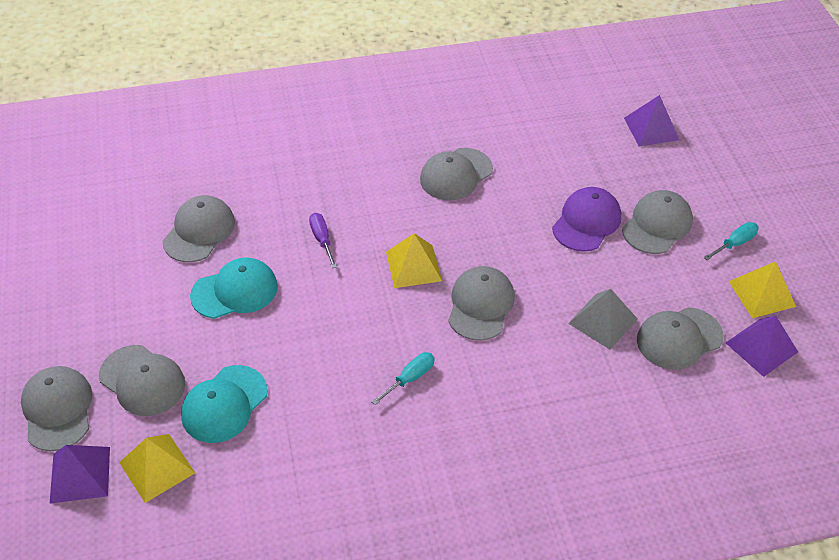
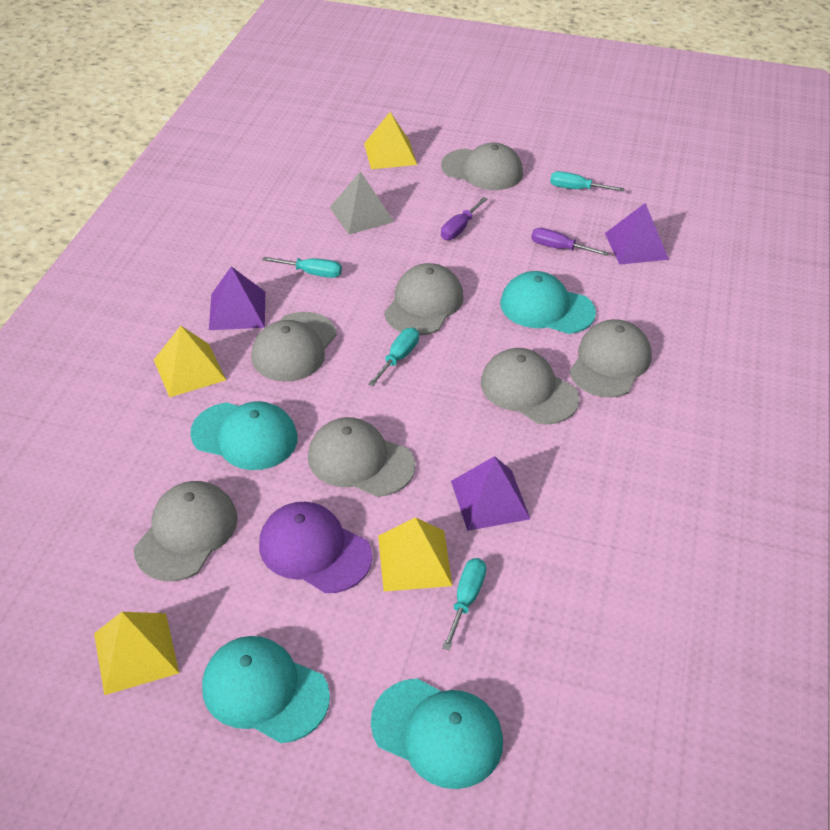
purple screwdriver: [309,213,337,268] = 1 -> [441,197,487,240] [531,228,609,256] = 2
turquoise cap: [181,365,268,443] [190,258,278,319] = 2 -> [190,401,297,470] [202,636,330,743] [371,678,503,789] [500,271,596,334] = 4
turquoise screwdriver: [371,352,435,405] [703,222,759,260] = 2 -> [262,257,342,278] [368,328,419,386] [442,558,486,650] [550,171,625,192] = 4
yellow pyramid: [119,434,195,503] [386,233,442,288] [728,261,796,318] = 3 -> [94,612,179,695] [154,326,226,397] [364,112,417,169] [378,517,452,592] = 4

